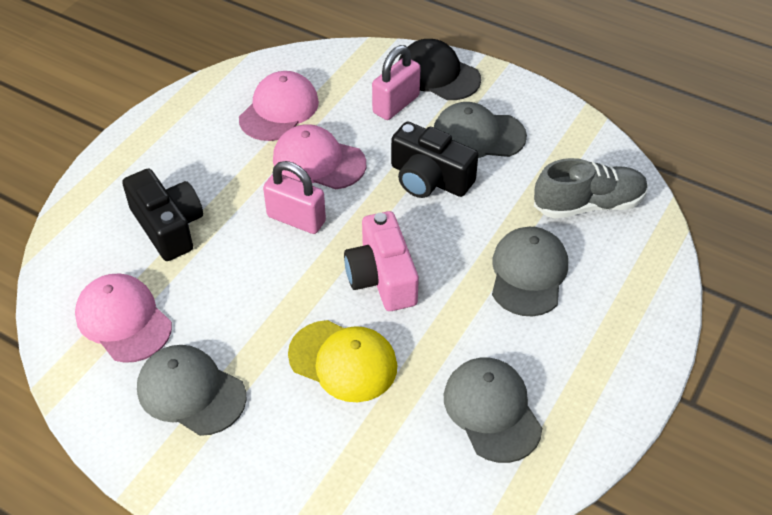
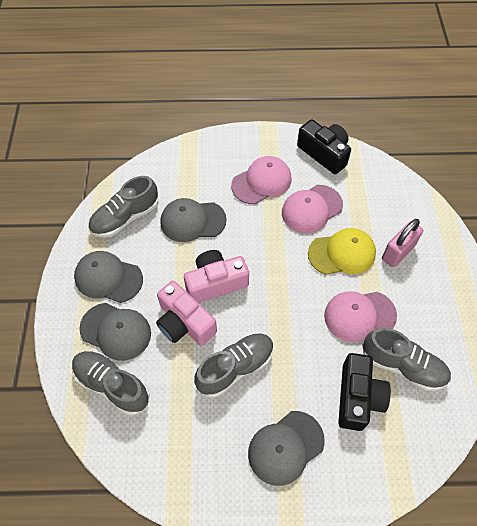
black cap: [398,39,481,100] = 1 -> none = 0
grey shoe: [534,158,648,219] = 1 -> [72,351,150,415] [88,176,159,238] [194,333,274,398] [362,328,451,391] = 4
pink camera: [344,211,419,311] = 1 -> [156,281,217,346] [184,250,249,303] = 2
pink padlock: [263,161,326,234] [372,45,421,120] = 2 -> [382,219,423,267] = 1

